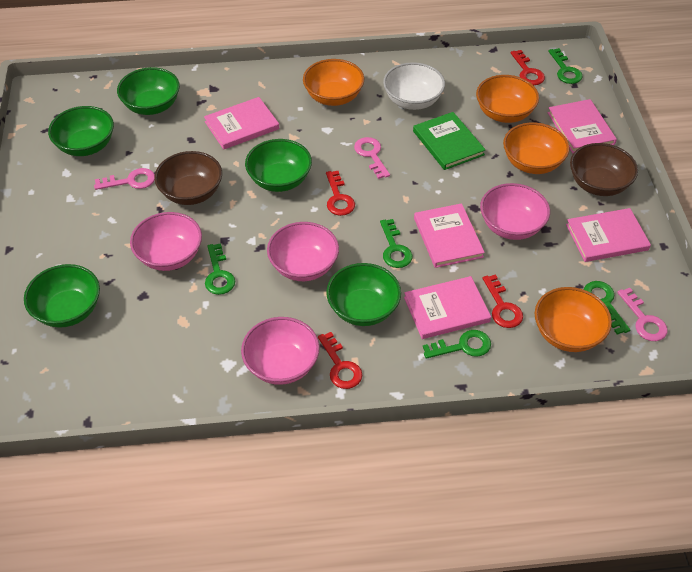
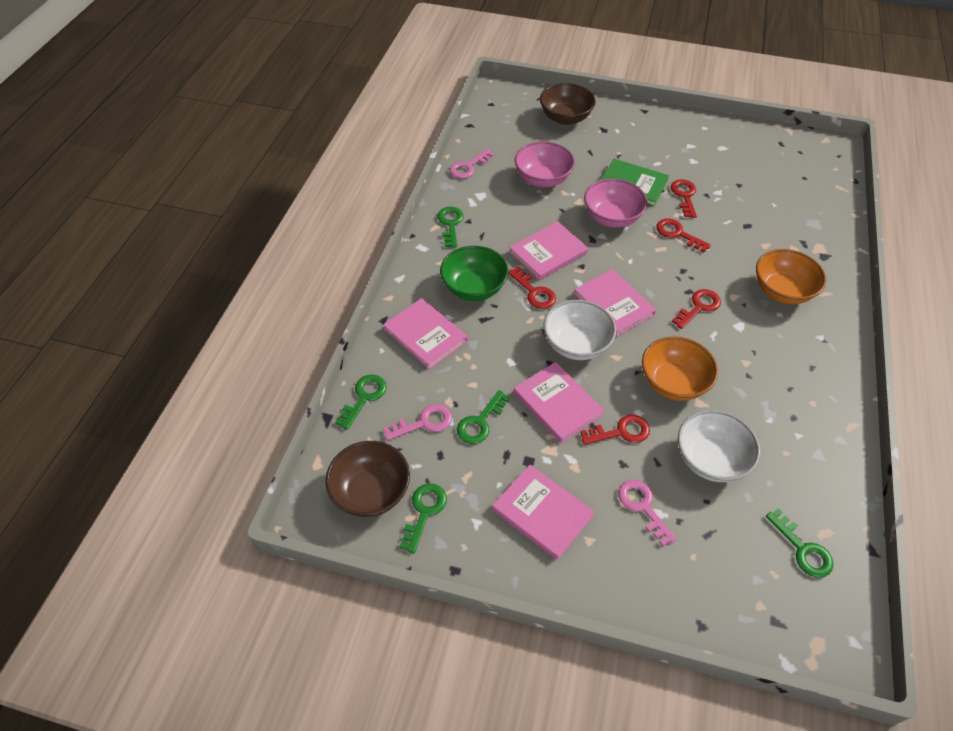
green bowl: [24,264,100,328] [48,106,114,156] [117,67,180,115] [245,139,312,192] [326,263,401,326] = 5 -> [440,246,509,301] = 1
orange bowl: [303,59,364,106] [476,75,539,123] [503,122,570,174] [535,287,612,352] = 4 -> [642,336,718,401] [756,249,826,304] = 2
pink bowl: [130,212,202,271] [241,317,320,385] [267,222,339,281] [480,183,550,240] = 4 -> [515,141,575,187] [584,179,648,228] = 2
red key: [318,332,362,389] [326,171,355,216] [483,274,523,328] [511,50,545,85] = 4 -> [508,267,556,309] [580,415,650,445] [656,218,711,252] [671,179,697,218] [672,289,721,329] = 5
white bowl: [383,62,445,110] = 1 -> [543,300,616,360] [678,410,760,482] = 2

